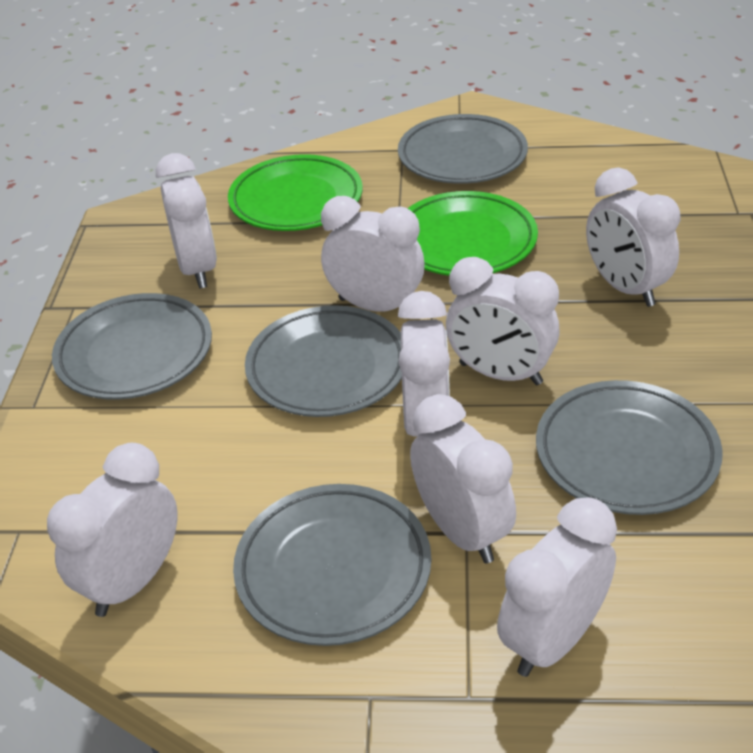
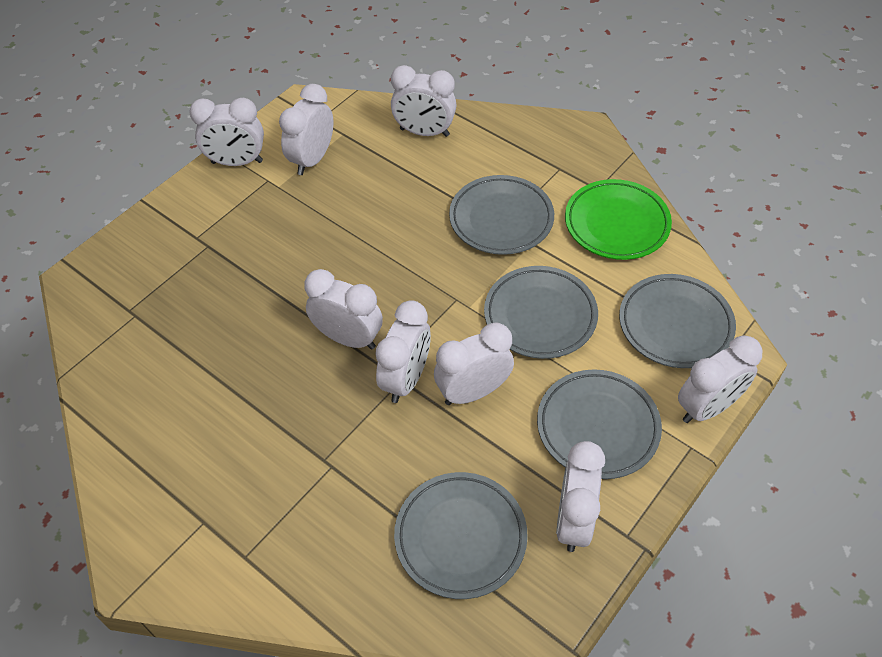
green plate: [228,154,363,231] [408,191,538,276] = 2 -> [565,179,672,260] = 1

